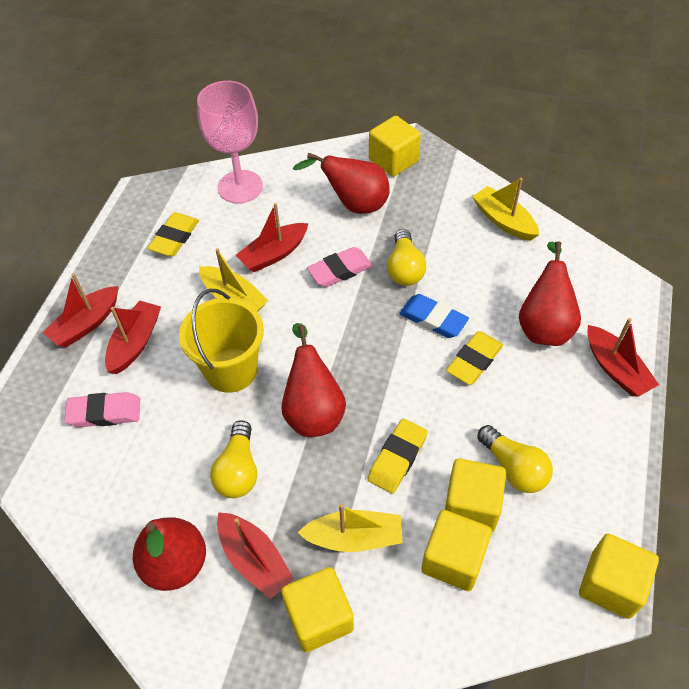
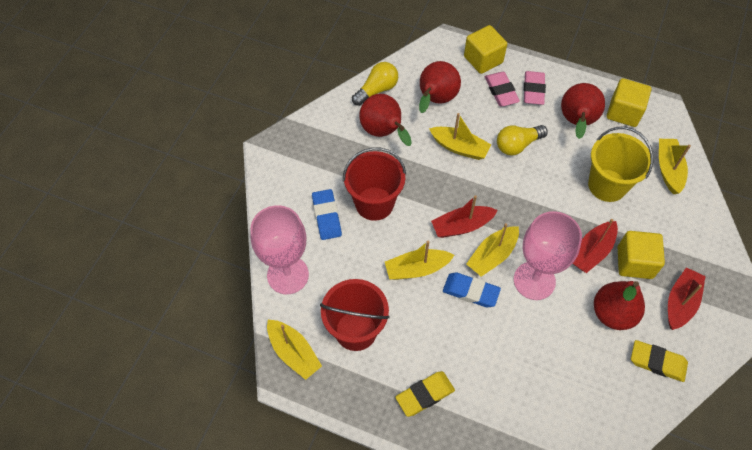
blue eraser: [399,294,469,338] = 1 -> [312,189,342,240] [443,273,501,307] = 2
pink goblet: [197,81,263,203] = 1 -> [250,205,309,294] [514,211,582,300] = 2
red boat: [42,273,119,347] [105,301,161,374] [217,512,294,599] [236,203,309,272] [587,318,659,396] = 5 -> [431,195,498,238] [573,219,618,273] [668,267,705,330] = 3
red bucket: none = 0 -> [320,279,390,351] [343,147,406,221] = 2
yellow boat: [199,248,269,312] [298,504,403,552] [472,178,539,241] = 3 -> [267,320,322,380] [385,241,454,280] [429,113,491,160] [466,223,519,277] [659,139,691,194] = 5
yellow cube: [281,567,354,652] [369,116,421,177] [421,510,492,591] [445,459,506,532] [579,534,659,619] = 5 -> [464,25,507,74] [607,78,651,127] [618,231,665,279] = 3
yellow eraser: [147,212,199,256] [367,418,428,494] [446,331,503,385] = 3 -> [395,371,455,417] [631,340,688,382] = 2
yellow light bulb: [210,420,257,498] [387,229,426,286] [477,425,553,493] = 3 -> [352,62,398,106] [497,125,548,156] = 2

